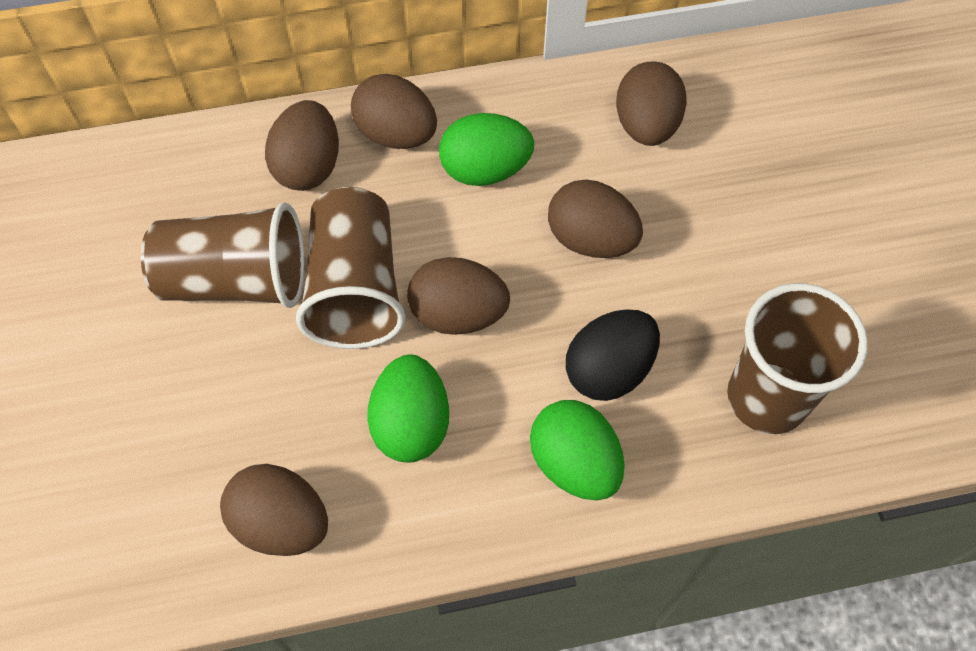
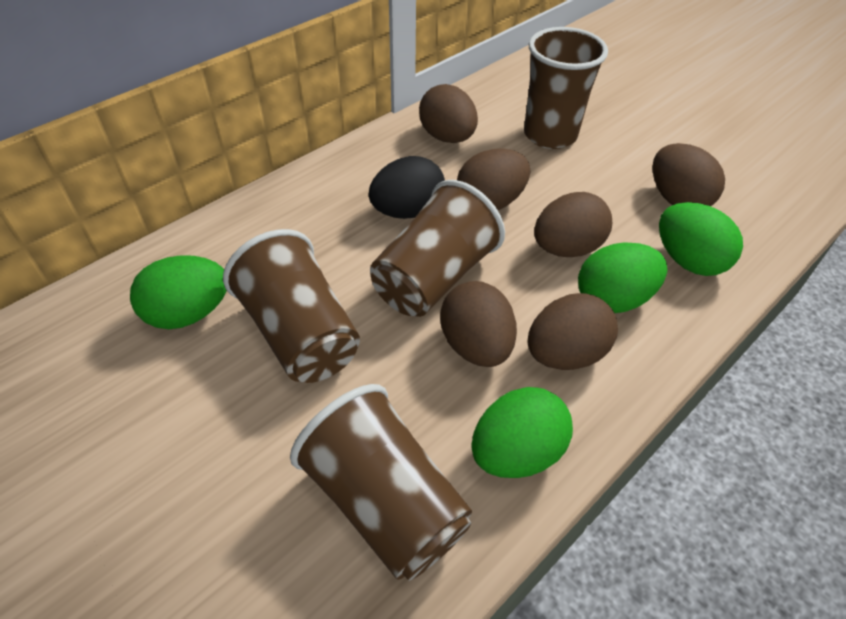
brown cup: [141,202,305,308] [296,187,406,349] [727,283,868,434] = 3 -> [223,229,360,383] [290,384,472,581] [370,180,505,317] [524,27,608,149] = 4
green egg: [367,355,449,462] [439,113,534,186] [530,400,625,500] = 3 -> [130,255,227,329] [472,387,573,478] [578,242,667,313] [659,202,743,276] = 4

